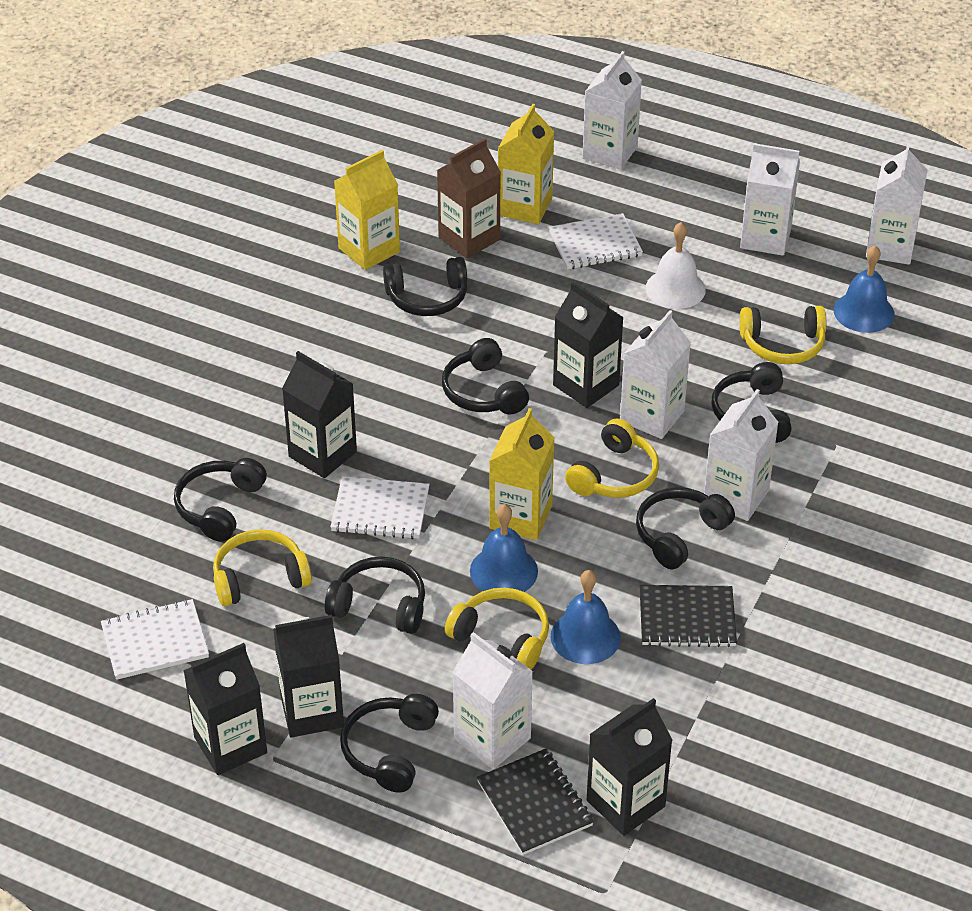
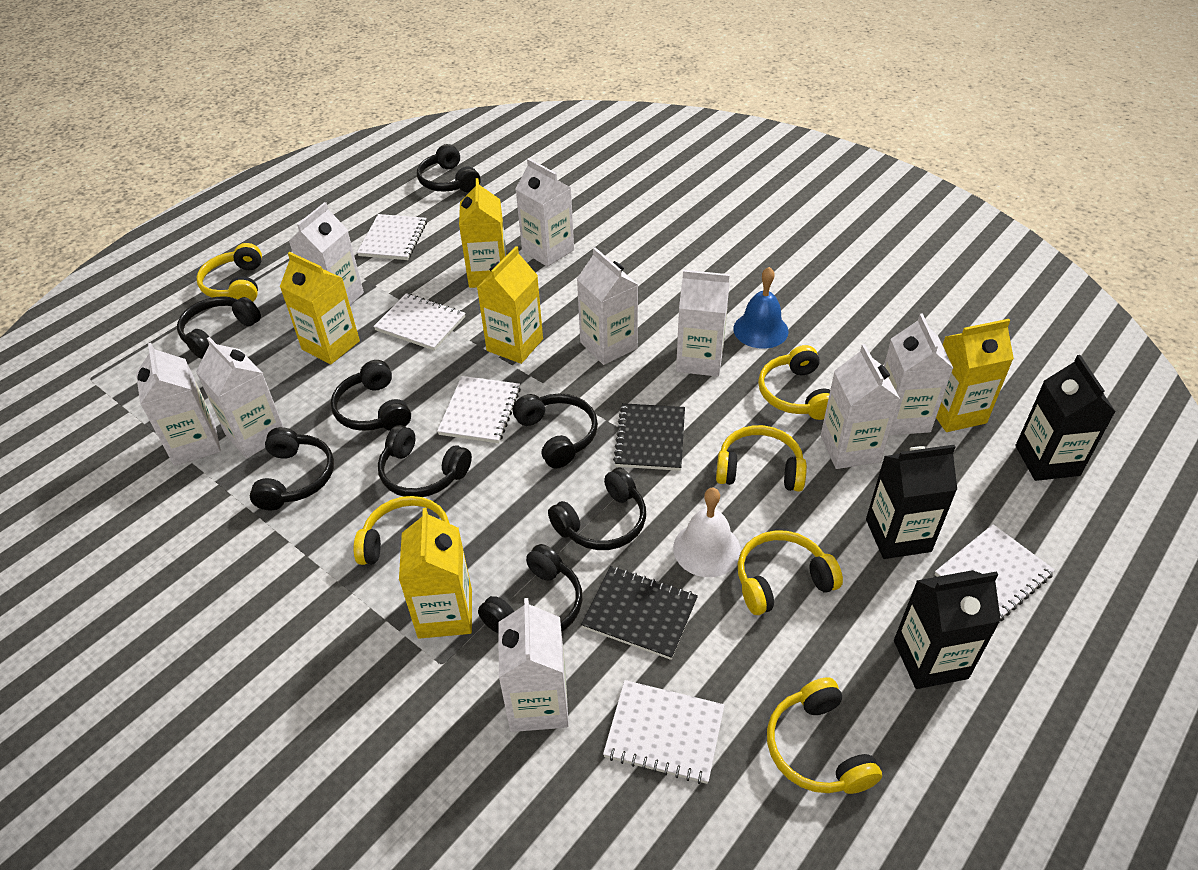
black carton: [183,643,267,775] [273,615,344,738] [282,351,357,478] [553,282,624,408] [587,698,673,836] = 5 -> [866,445,957,559] [894,570,1001,689] [1015,355,1116,481] = 3
black headphones: [174,458,267,542] [325,556,425,634] [340,694,439,792] [383,257,467,316] [442,338,529,414] [636,487,735,569] [712,362,792,443] = 7 -> [177,296,261,359] [250,427,334,510] [331,360,411,431] [378,425,472,497] [417,144,481,193] [478,544,582,633] [513,394,598,469] [548,467,646,550] = 8
blue bell: [470,504,538,592] [551,570,621,664] [834,245,895,333] = 3 -> [733,267,789,349] = 1
brown carton: [437,138,501,258] = 1 -> none = 0
white carton: [452,632,533,769] [582,51,642,170] [620,310,691,439] [704,389,779,521] [740,143,800,256] [866,143,928,265] = 6 -> [136,343,221,466] [196,337,283,458] [289,202,364,305] [499,598,569,732] [516,158,574,267] [577,247,638,365] [676,270,730,377] [821,344,900,469] [884,313,953,435] = 9
white notebook: [101,599,209,680] [330,476,429,539] [549,213,643,269] = 3 -> [357,214,427,260] [373,293,465,351] [437,376,521,443] [603,680,725,784] [935,524,1055,621] = 5
yellow carton: [334,150,400,270] [489,408,554,540] [498,104,555,224] = 3 -> [280,252,360,364] [399,508,472,639] [459,178,507,288] [477,246,543,364] [936,319,1014,432] = 5
yellow headphones: [213,529,312,606] [445,588,549,670] [565,418,659,498] [739,306,826,364] = 4 -> [197,243,262,302] [353,496,450,565] [716,425,807,492] [738,530,843,615] [758,345,830,420] [767,677,882,794] = 6

